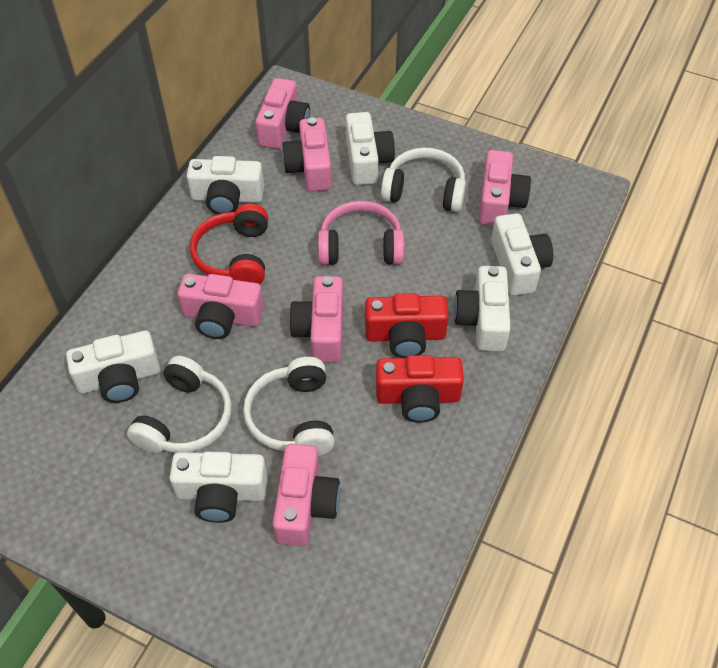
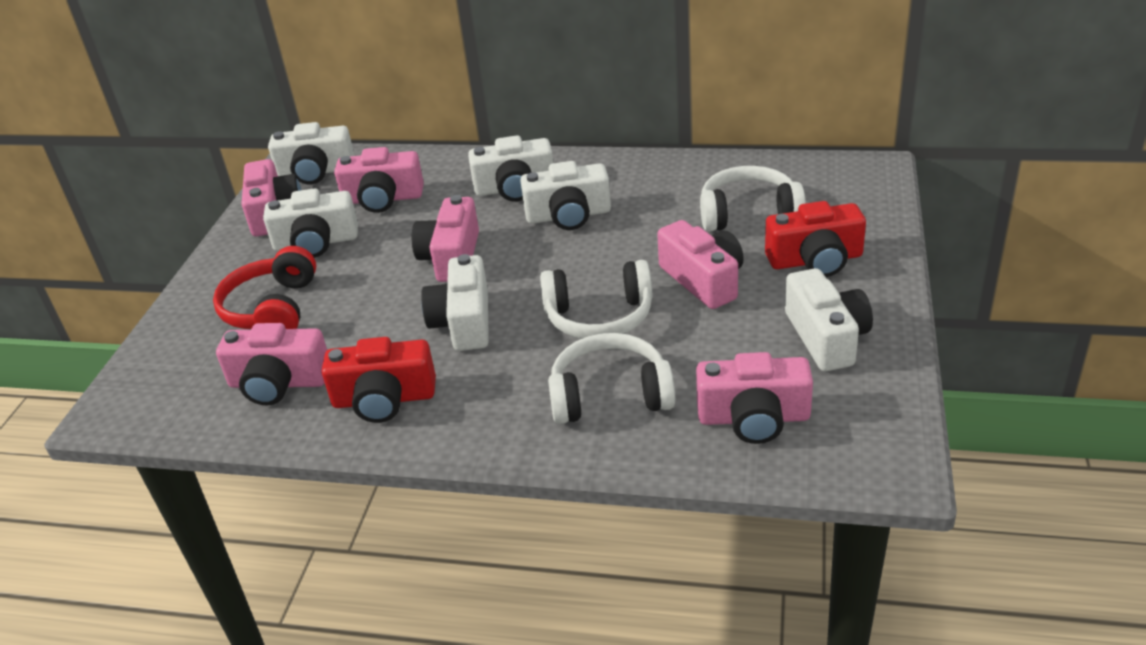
pink headphones: [318,201,405,265] = 1 -> none = 0

